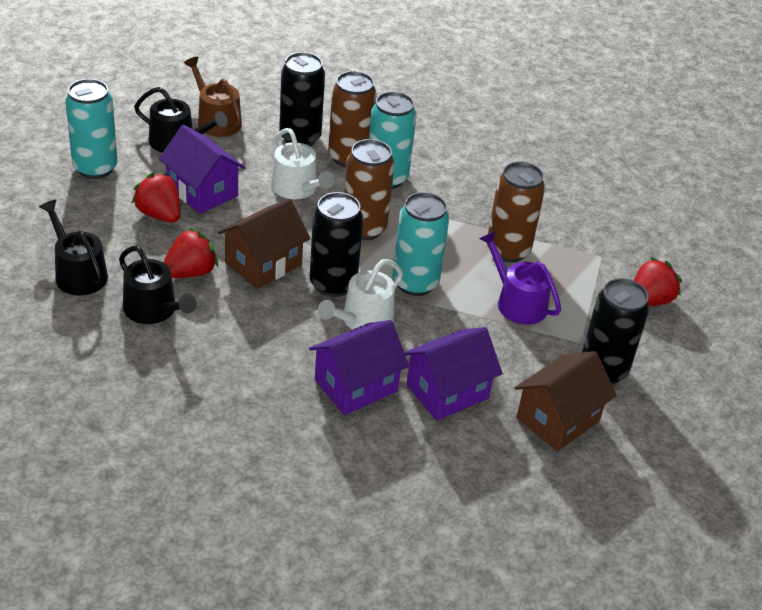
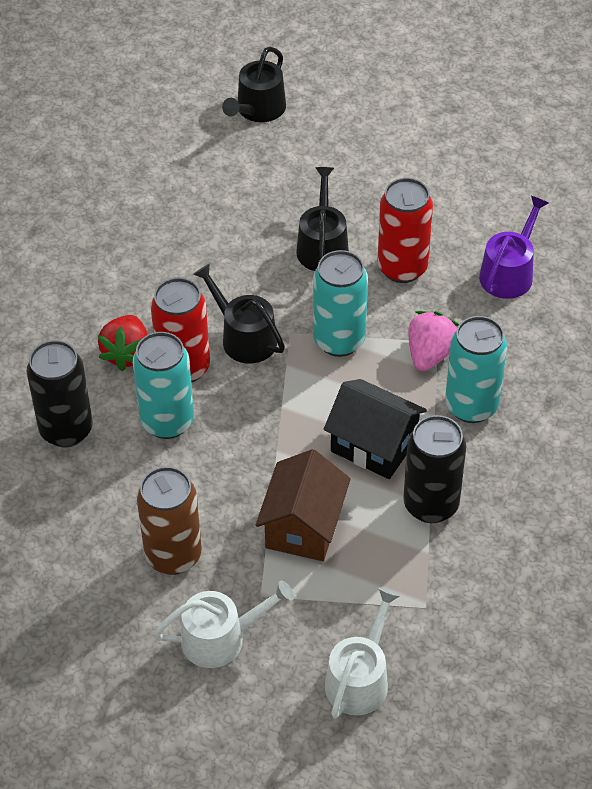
black can: [279,52,325,146] [310,192,363,297] [582,278,649,385] = 3 -> [27,340,93,447] [403,415,466,523] = 2
black house: none = 0 -> [324,379,427,479] = 1
brown can: [328,71,377,167] [344,139,395,240] [487,162,545,263] = 3 -> [137,466,202,575] = 1
brown house: [218,198,311,289] [515,351,617,451] = 2 -> [256,449,351,561] = 1
brown watering can: [184,57,242,137] = 1 -> none = 0
pink strawberry: none = 0 -> [408,311,459,371] = 1
purple house: [159,125,245,214] [309,320,409,415] [404,327,503,421] = 3 -> none = 0
red can: none = 0 -> [151,277,210,383] [378,178,433,283] = 2
red strawberry: [132,173,181,223] [163,228,218,278] [634,257,682,306] = 3 -> [98,315,148,371] = 1

